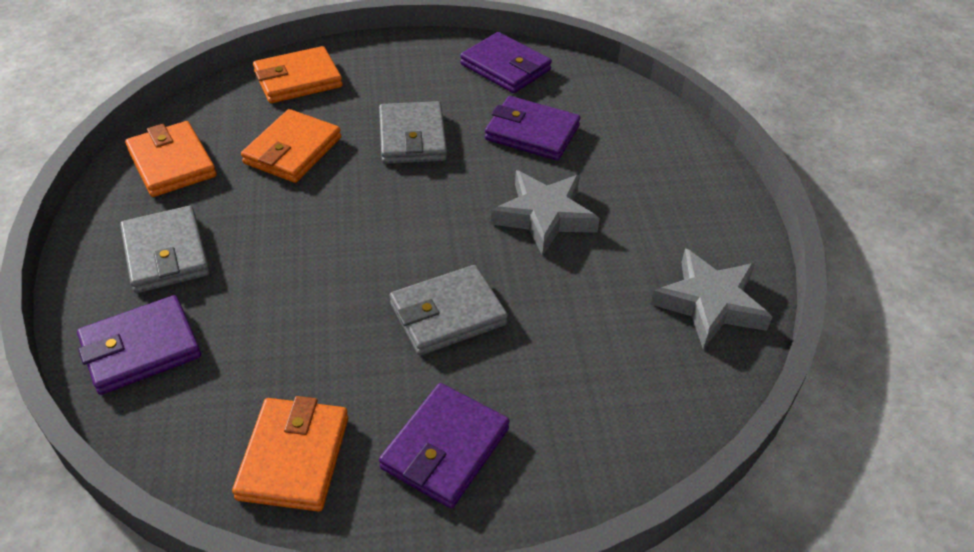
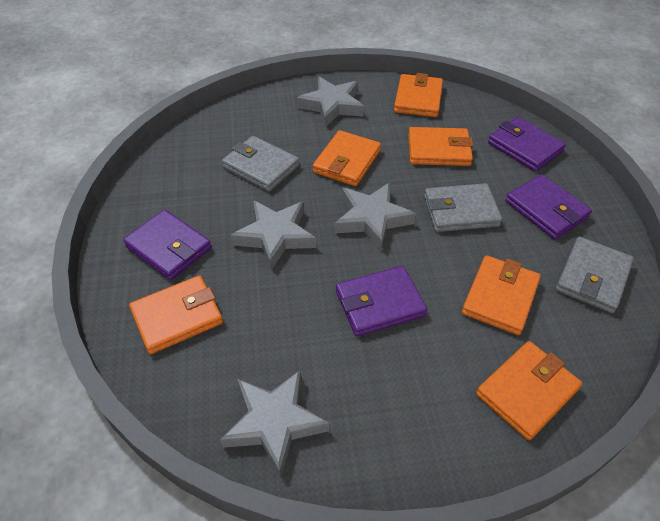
grey star: [491,170,600,256] [650,248,772,349] = 2 -> [220,370,329,477] [231,200,316,270] [297,77,364,127] [334,183,416,250] = 4
orange wallet: [125,121,216,197] [232,396,348,512] [241,109,341,183] [253,46,343,103] = 4 -> [129,275,223,354] [313,130,381,186] [394,73,443,117] [408,127,473,166] [462,255,541,335] [476,341,582,440] = 6

